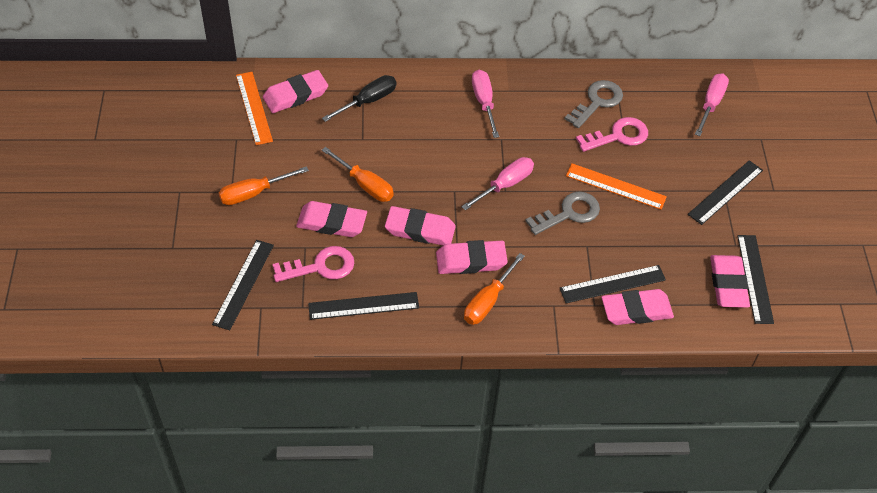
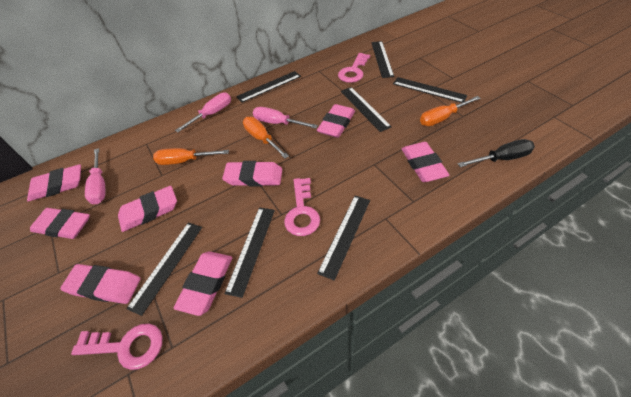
black ruler: [212,240,274,330] [308,292,419,320] [560,265,666,303] [688,160,763,225] [738,235,774,324] = 5 -> [126,223,202,316] [225,207,275,298] [236,71,301,103] [317,196,370,281] [341,87,392,132] [371,41,394,78] [393,77,468,103] = 7
grey key: [526,192,600,235] [565,80,623,128] = 2 -> none = 0
orange ruler: [236,72,273,145] [566,163,667,210] = 2 -> none = 0
pink eraser: [263,70,328,113] [296,201,367,237] [385,206,456,245] [436,240,508,274] [602,289,674,325] [710,255,750,308] = 6 -> [27,164,81,201] [30,208,90,239] [60,264,141,304] [118,186,177,232] [174,251,232,316] [222,161,282,186] [317,104,355,138] [402,142,449,182] = 8
pink key: [272,246,354,282] [576,117,648,152] = 2 -> [71,324,162,370] [284,178,320,236] [338,53,370,83] = 3

